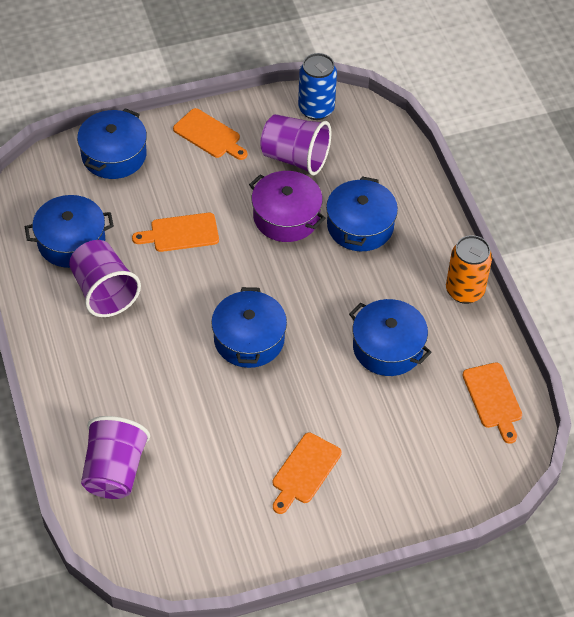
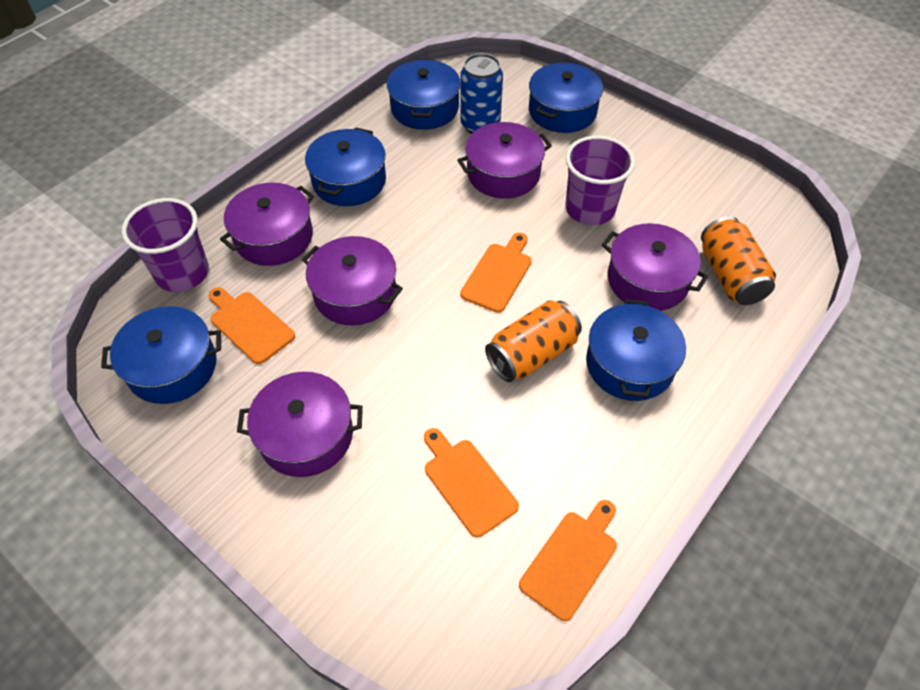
orange can: [446,235,492,304] = 1 -> [485,300,582,382] [701,216,776,305] = 2
purple cup: [69,240,141,317] [81,416,150,499] [260,114,331,176] = 3 -> [122,198,209,292] [565,136,635,225] = 2
purple pot: [249,171,326,242] = 1 -> [220,183,314,266] [237,372,363,477] [302,236,403,325] [457,122,552,199] [602,223,708,311] = 5

